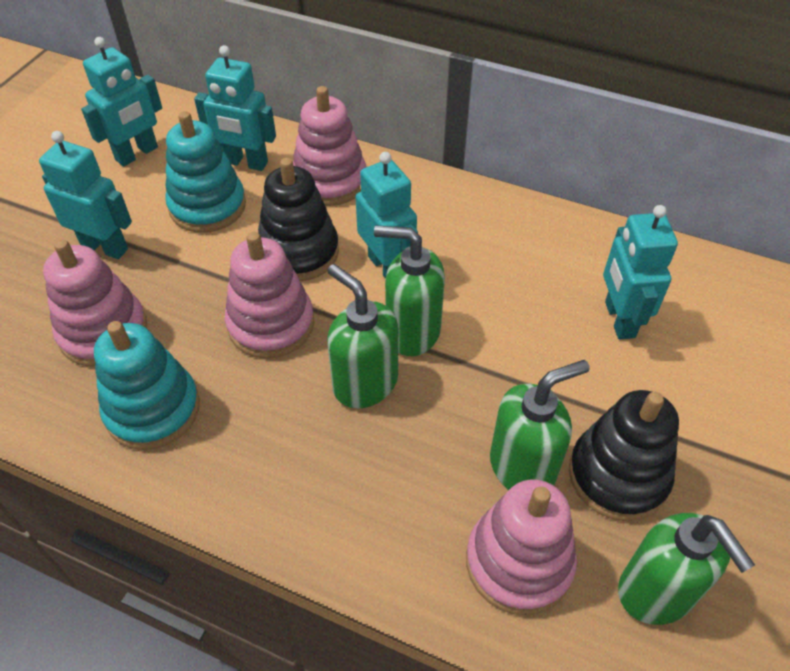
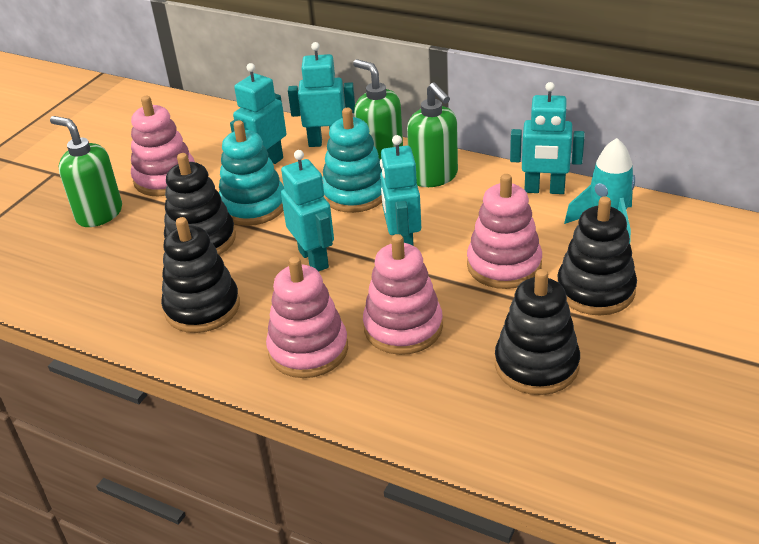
black stacking toy: [258,158,339,281] [569,390,679,521] = 2 -> [161,217,240,333] [164,153,236,255] [495,269,580,395] [557,196,637,316] = 4
green soap dispenser: [327,264,398,408] [374,225,445,356] [490,360,590,490] [618,513,755,625] = 4 -> [50,116,122,227] [353,59,403,159] [407,82,458,187] = 3
turquoise rocket: none = 0 -> [564,138,635,243] = 1

